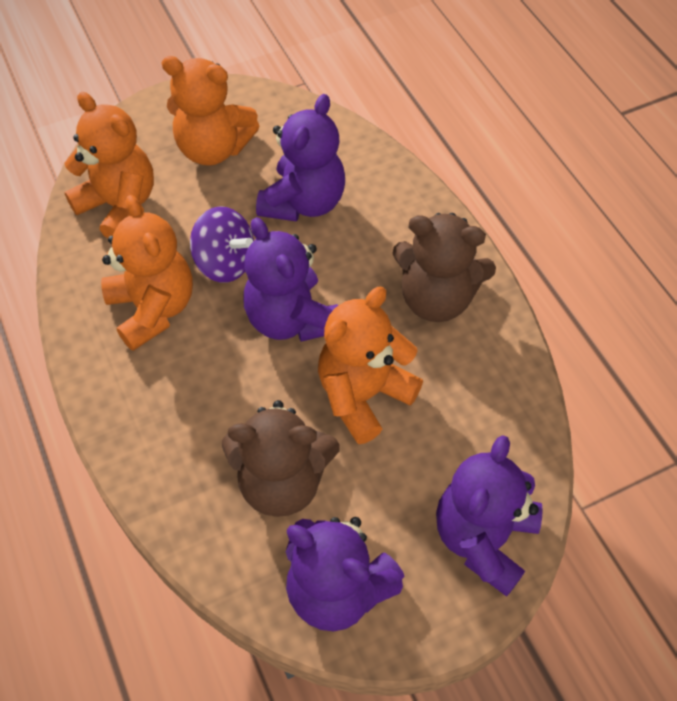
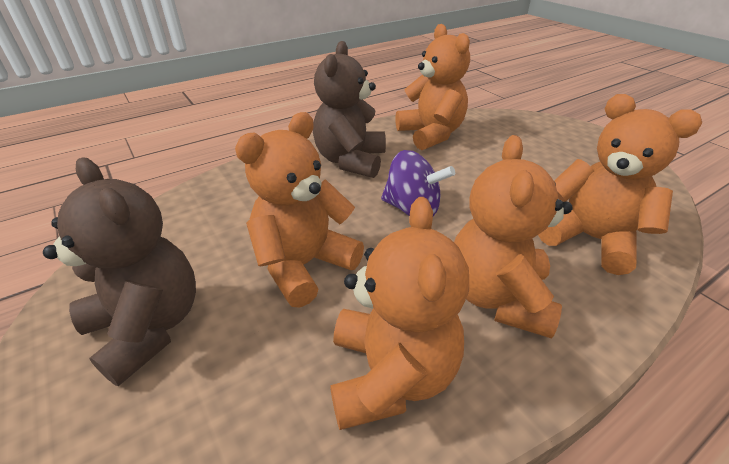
orange teddy bear: [64,92,154,239] [101,195,193,351] [161,56,259,166] [318,287,423,444] = 4 -> [235,112,364,308] [330,197,469,430] [395,24,470,150] [454,135,573,339] [538,94,702,275] = 5
purple teddy bear: [243,217,338,342] [256,94,345,222] [286,517,405,631] [436,435,543,597] = 4 -> none = 0

